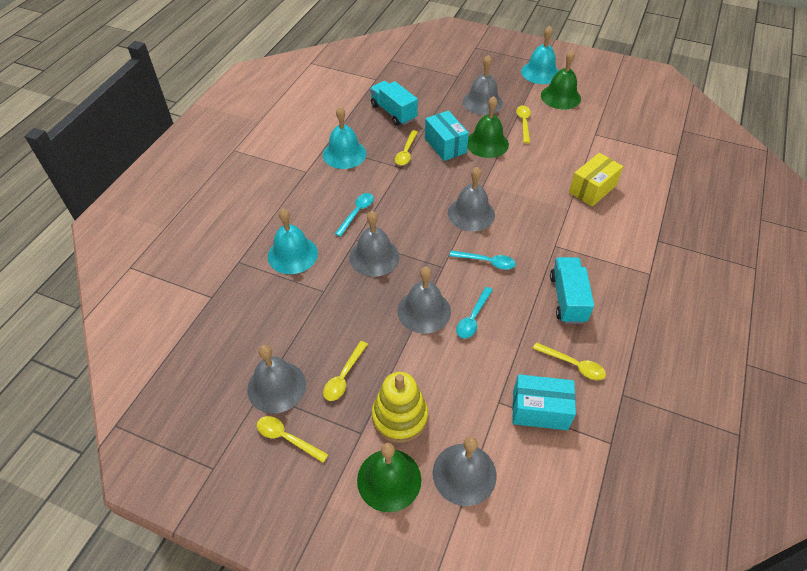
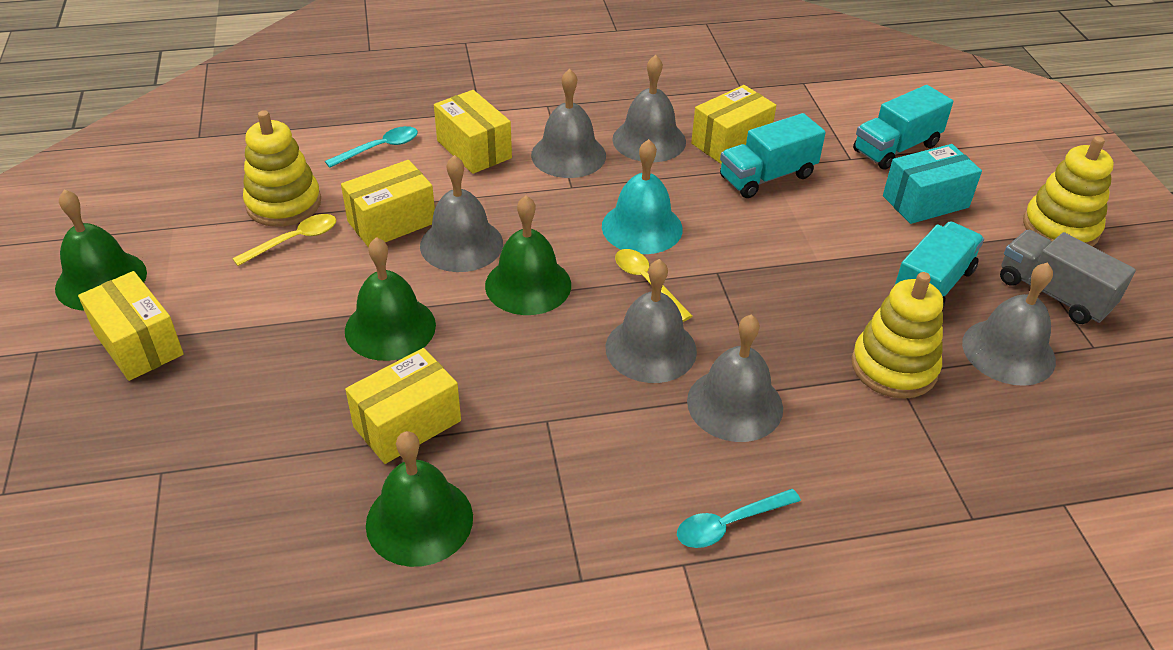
green bell: [357,443,421,512] [467,96,509,158] [541,50,581,109] = 3 -> [55,190,147,310] [345,237,436,361] [366,431,473,567] [485,196,571,315] = 4
grey truck: none = 0 -> [1000,230,1136,324] = 1
turquoise bell: [268,209,318,274] [323,107,366,169] [521,26,559,84] = 3 -> [602,139,683,254] = 1
turquoise box: [425,111,469,161] [512,374,576,430] = 2 -> [883,144,982,224] = 1
turquoise spoon: [335,193,374,237] [449,250,516,270] [456,287,493,339] = 3 -> [325,126,418,168] [677,489,801,548] = 2
turquoise truck: [370,81,418,126] [550,257,594,324] = 2 -> [720,113,826,198] [853,85,953,170] [895,221,984,307] = 3
yellow box: [569,153,623,207] = 1 -> [78,271,184,381] [341,160,435,248] [345,348,461,464] [434,90,512,174] [691,85,776,164] = 5
yellow spoon: [257,416,329,463] [323,341,368,401] [395,130,418,165] [516,105,531,143] [533,342,606,380] = 5 -> [232,214,336,266] [615,249,693,322] = 2
yellow stacking toy: [372,372,428,443] = 1 -> [243,110,321,227] [852,272,943,399] [1023,136,1114,247] = 3

